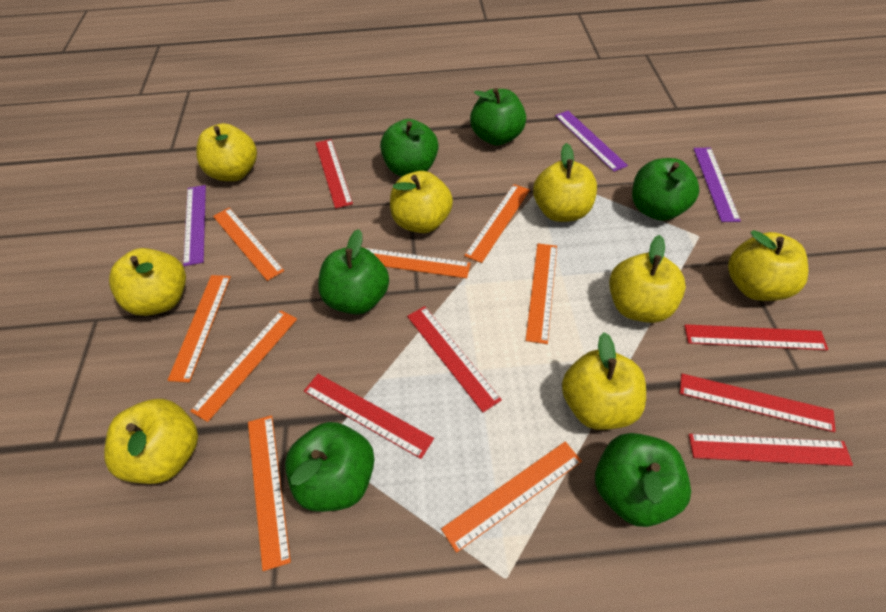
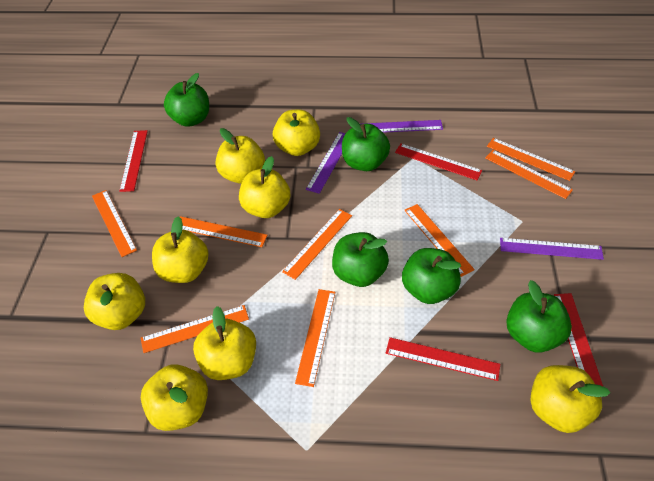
green apple: [285,422,375,512] [318,229,389,315] [380,119,438,177] [470,88,526,146] [595,433,691,527] [632,158,699,221] = 6 -> [164,73,209,127] [332,232,389,287] [342,117,390,171] [402,248,461,304] [506,280,572,353] = 5
red ruler: [304,374,434,459] [315,139,353,209] [407,306,502,412] [680,374,836,432] [684,324,828,350] [689,434,853,466] = 6 -> [119,130,148,192] [386,337,500,381] [395,144,482,180] [554,293,603,386] = 4

